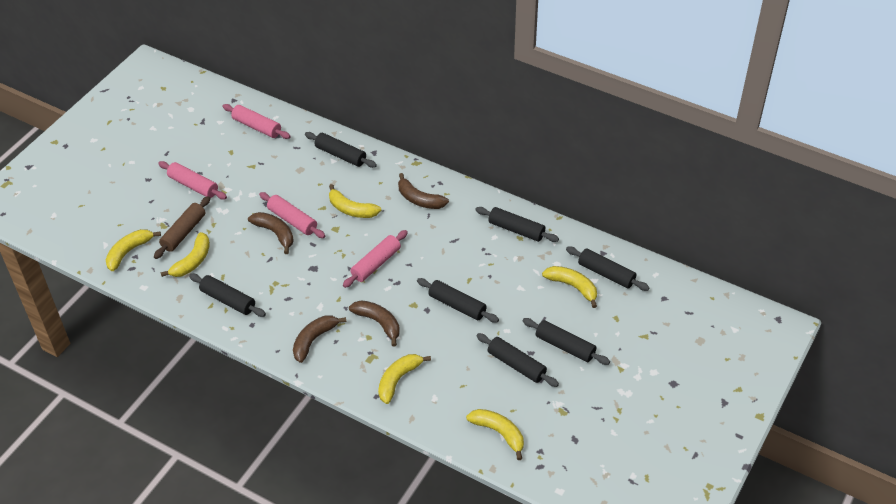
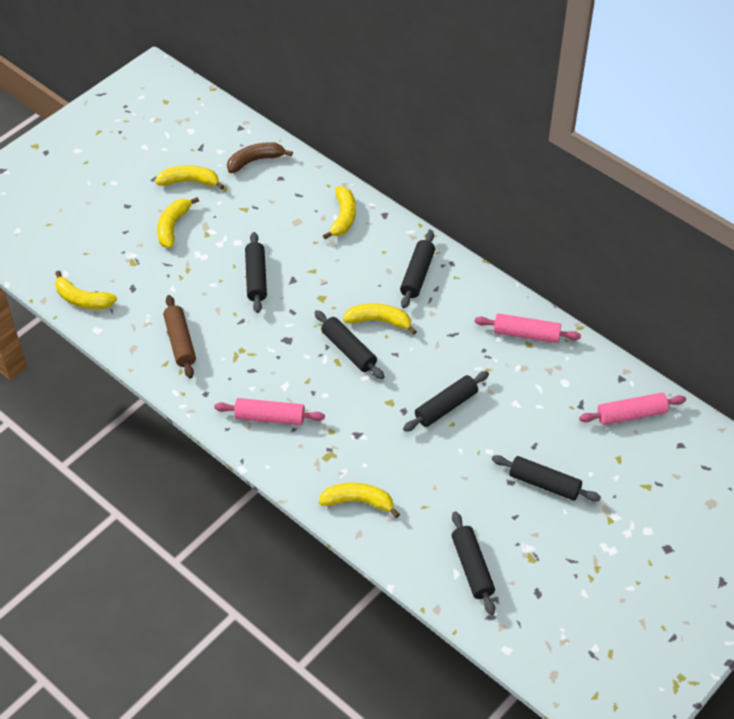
black rolling pin: [189,274,266,317] [305,132,377,168] [417,278,499,323] [475,207,559,242] [477,333,559,387] [523,318,610,365] [566,247,649,291] = 7 -> [245,232,267,313] [314,310,385,379] [400,231,435,308] [403,371,489,432] [451,511,495,615] [492,455,601,502] = 6
brown banana: [248,212,294,254] [293,315,346,363] [349,300,400,347] [398,173,449,209] = 4 -> [227,142,293,173] = 1
pink rolling pin: [158,161,227,200] [223,104,291,139] [259,192,325,238] [343,230,408,288] = 4 -> [214,398,325,425] [475,313,581,343] [579,393,686,425] = 3

